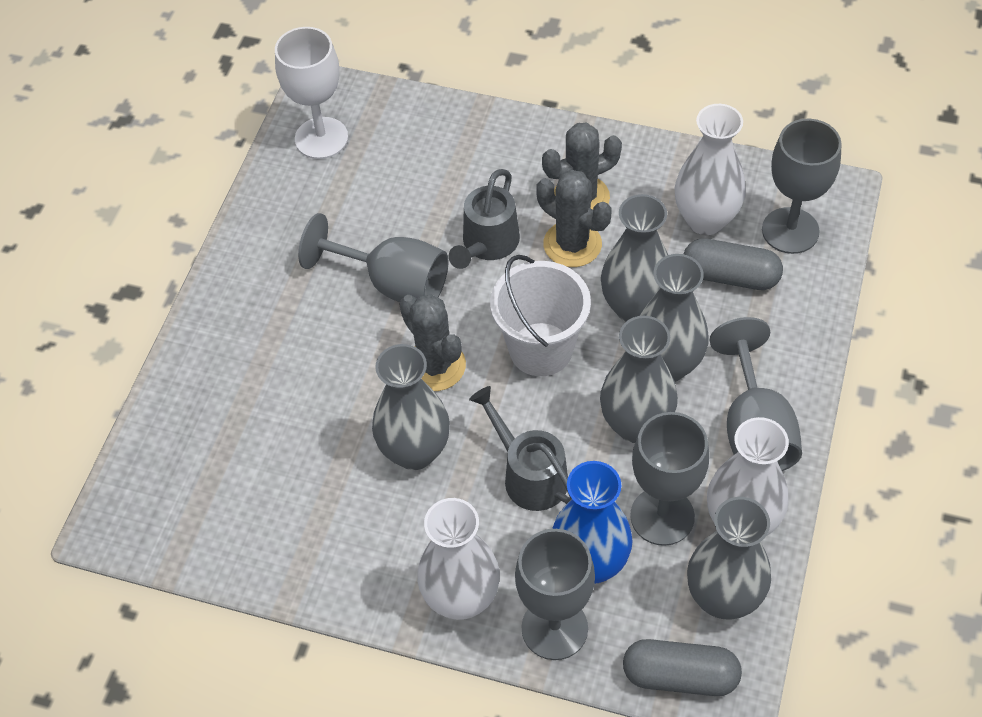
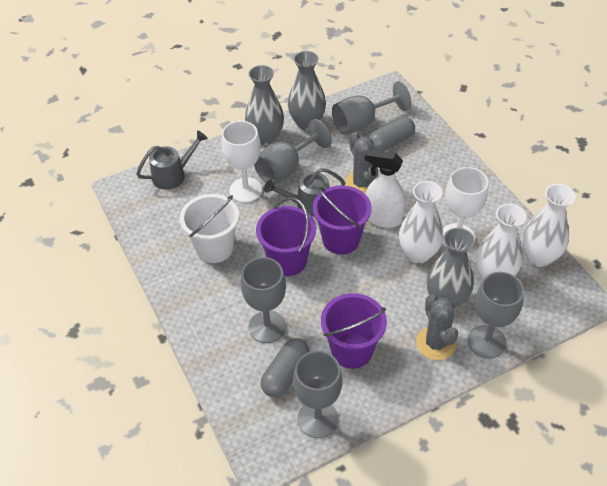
blue vase: [552,461,633,584] = 1 -> none = 0
grey cactus: [399,294,466,391] [536,170,611,267] [542,123,622,210] = 3 -> [345,132,378,194] [416,294,458,360] = 2
grey vase: [372,344,450,470] [600,316,678,443] [601,194,668,322] [640,254,709,382] [687,497,771,619] = 5 -> [245,65,284,145] [288,51,326,130] [427,228,475,308] = 3
purple bucket: none = 0 -> [256,198,316,276] [313,185,372,255] [321,293,387,369] = 3
white goblet: [275,27,348,159] = 1 -> [221,121,262,203] [442,167,488,247] = 2
white spray bottle: none = 0 -> [365,149,405,228] = 1

